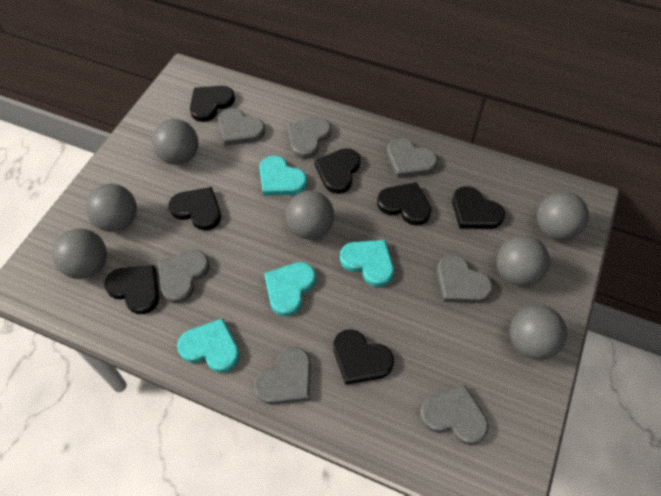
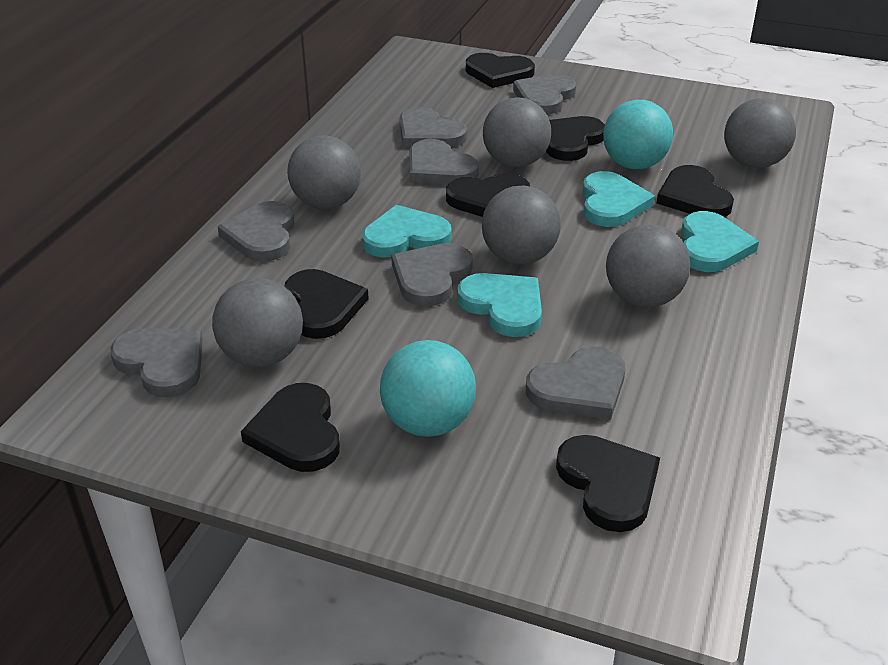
grey ball: [52,228,107,279] [86,184,137,232] [152,119,198,165] [286,191,334,240] [496,235,550,287] [509,305,567,360] [537,192,589,241] = 7 -> [212,278,303,367] [287,135,361,209] [482,186,560,265] [483,97,551,167] [606,224,690,308] [724,98,796,168] = 6
turquoise ball: none = 0 -> [380,340,476,437] [603,100,673,169] = 2

